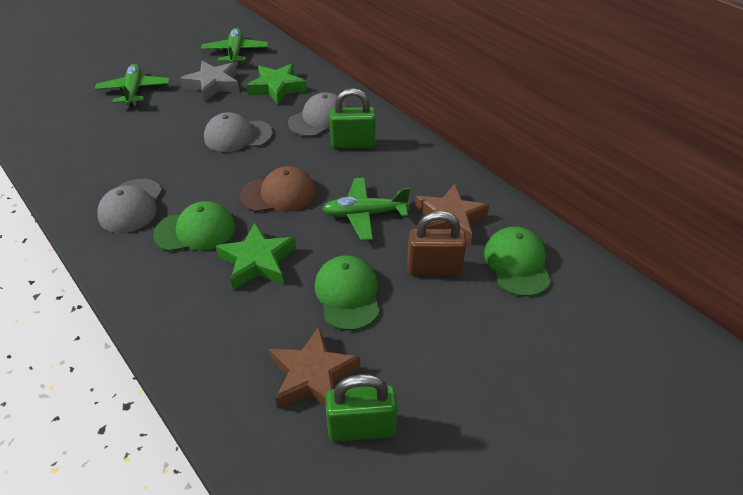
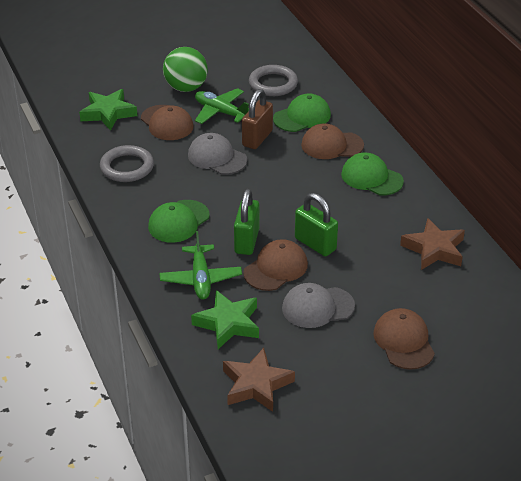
brown cap: [240,166,316,212] = 1 -> [141,105,194,140] [243,239,308,291] [301,123,364,159] [373,308,435,370] = 4
green ball: none = 0 -> [163,47,208,92] = 1
green plane: [95,64,170,107] [201,28,268,63] [322,178,410,241] = 3 -> [160,231,242,300] [195,88,249,124] = 2
grey cap: [97,179,162,233] [204,112,273,152] [288,92,347,137] = 3 -> [188,133,247,175] [282,283,355,328] = 2
grey ring: none = 0 -> [100,145,154,182] [249,65,298,96] = 2
grey star: [180,61,239,101] = 1 -> none = 0

